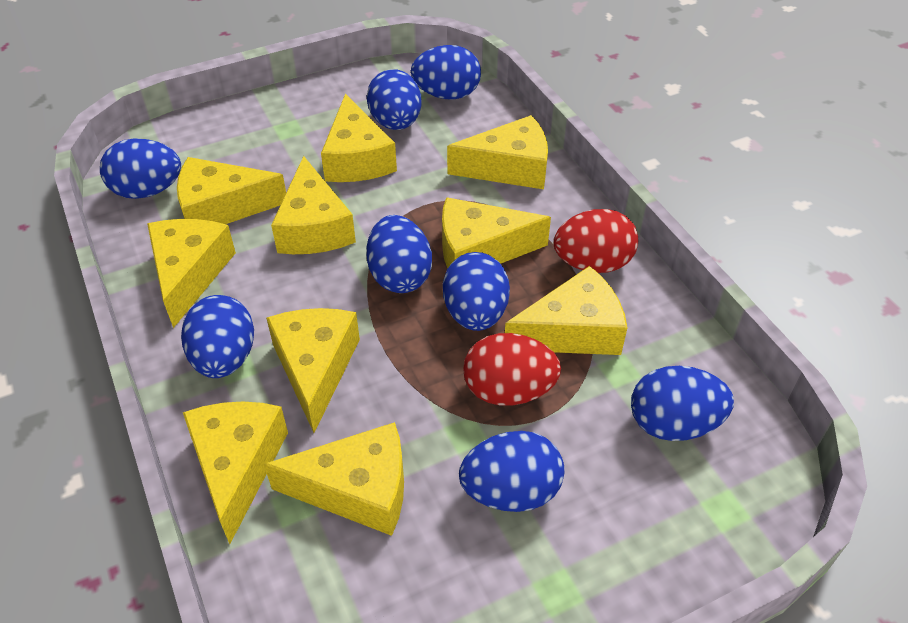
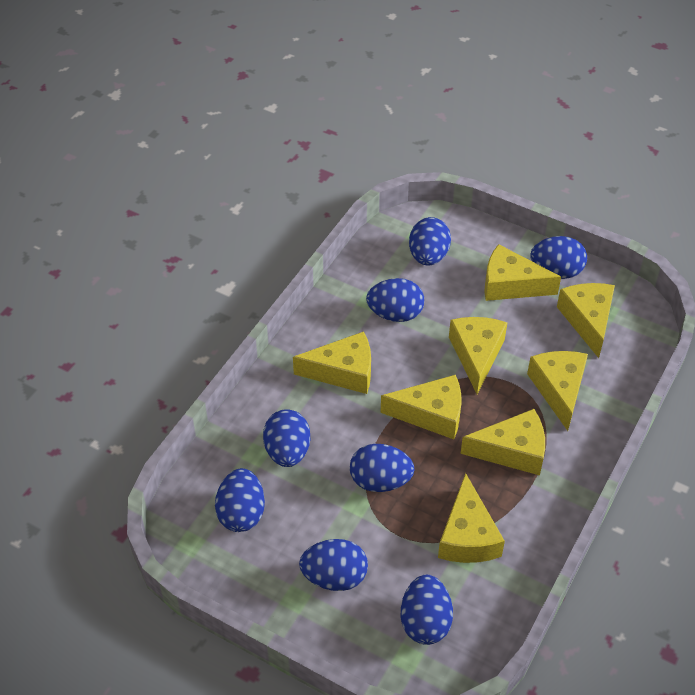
red egg: [463,333,561,406] [553,209,638,273] = 2 -> none = 0
yellow cheese: [147,219,236,328] [177,157,286,224] [183,402,288,544] [264,422,404,536] [266,308,360,433] [271,156,356,254] [321,94,397,182] [442,197,551,268] [447,115,548,189] [505,266,627,355] = 10 -> [293,331,371,394] [381,375,461,439] [438,473,505,563] [449,317,507,394] [461,409,545,475] [484,244,561,301] [527,351,588,431] [557,283,615,358] = 8

